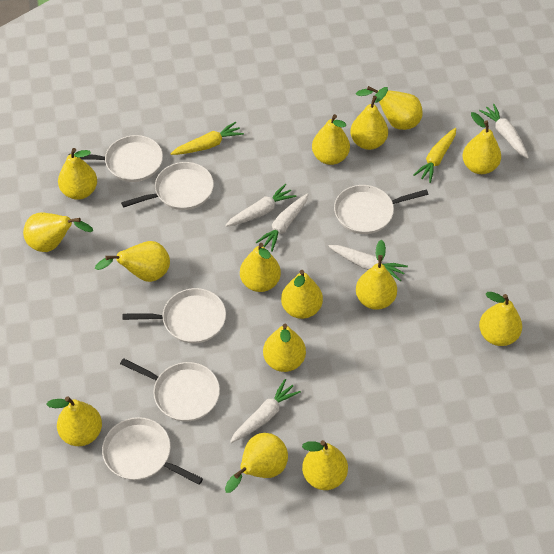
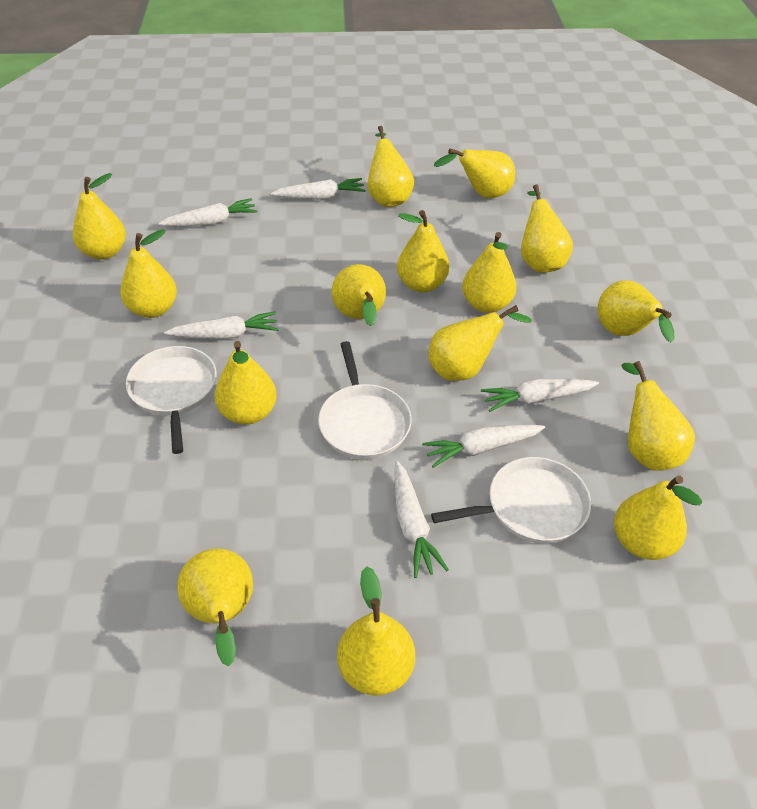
white carrot: [225,184,297,227] [230,379,301,443] [256,194,308,252] [328,245,408,282] [479,104,529,159] = 5 -> [158,198,258,226] [164,311,279,339] [271,178,366,199] [394,461,449,578] [422,424,545,468] [481,378,599,412] = 6
white pan: [68,135,163,182] [102,417,203,485] [120,358,220,421] [121,162,214,210] [123,288,226,343] [334,185,428,234] = 6 -> [126,346,217,454] [318,341,412,459] [431,457,591,543] = 3
yellow carrot: [171,121,244,155] [413,128,456,183] = 2 -> none = 0

